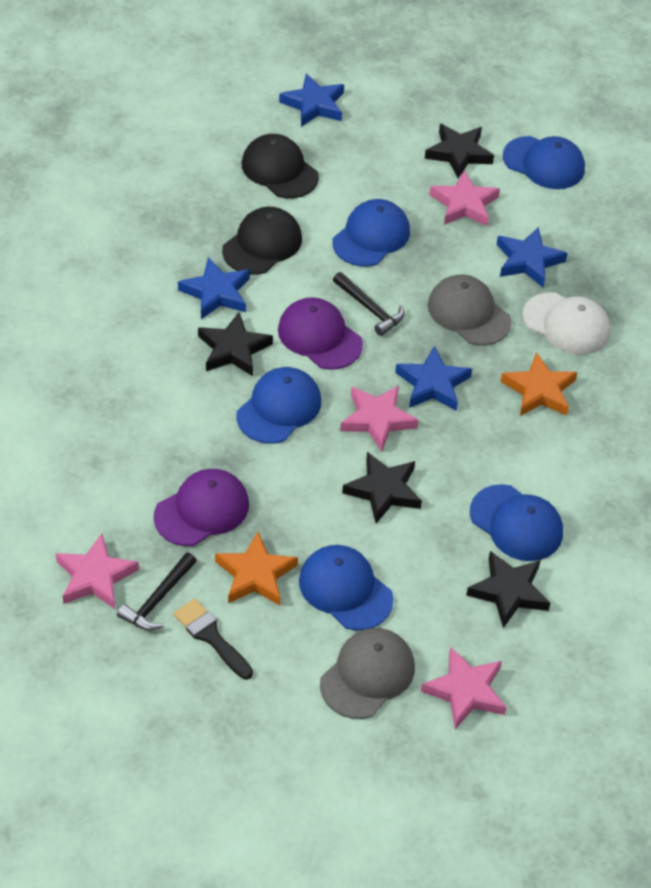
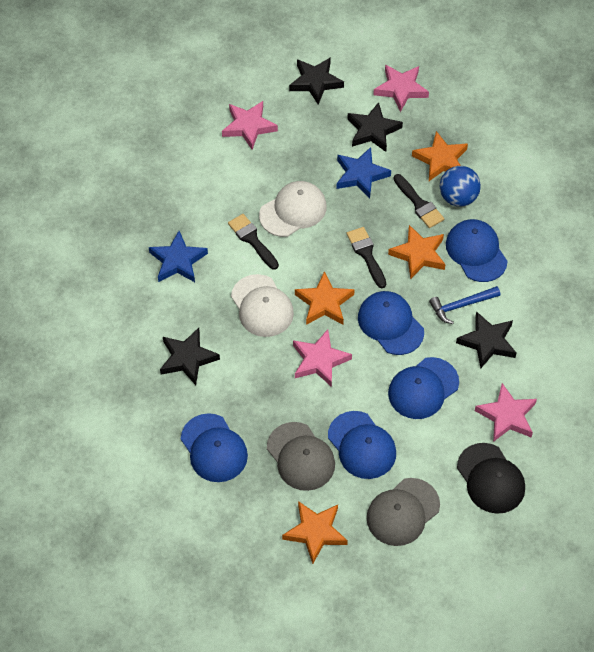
black brush: [173,598,253,680] = 1 -> [228,214,279,270] [347,227,386,288] [394,174,444,228] = 3
black cap: [222,207,302,275] [242,134,319,198] = 2 -> [457,443,525,514] = 1
black hammer: [117,552,197,631] [333,272,404,336] = 2 -> none = 0
blue ball: none = 0 -> [440,166,481,207] = 1
blue hammer: none = 0 -> [429,286,500,324] = 1
blue star: [178,257,250,319] [279,73,344,127] [395,346,472,411] [496,227,568,287] = 4 -> [149,231,208,282] [336,147,391,198] = 2
orange star: [215,532,298,606] [500,352,577,416] = 2 -> [282,501,348,564] [295,271,355,325] [388,225,446,279] [412,131,468,181] = 4
purple cap: [154,469,249,546] [278,297,363,370] = 2 -> none = 0
white cap: [522,292,611,355] = 1 -> [231,274,294,337] [259,181,327,237] = 2

